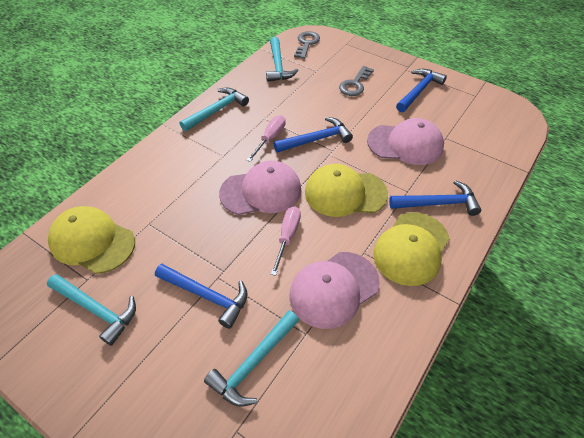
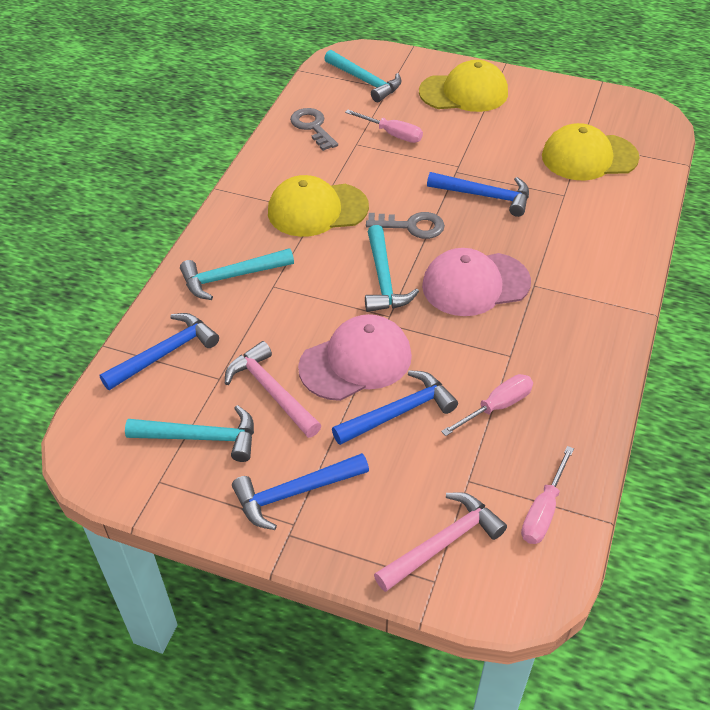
pink cap: [219,160,302,215] [290,252,380,329] [367,118,444,165] = 3 -> [298,314,412,401] [422,248,531,316] = 2
pink hammer: none = 0 -> [225,341,321,438] [374,492,507,592] = 2
pink screwdriver: [247,115,286,162] [271,206,301,276] = 2 -> [345,110,423,143] [441,374,533,436] [521,446,574,544] = 3

